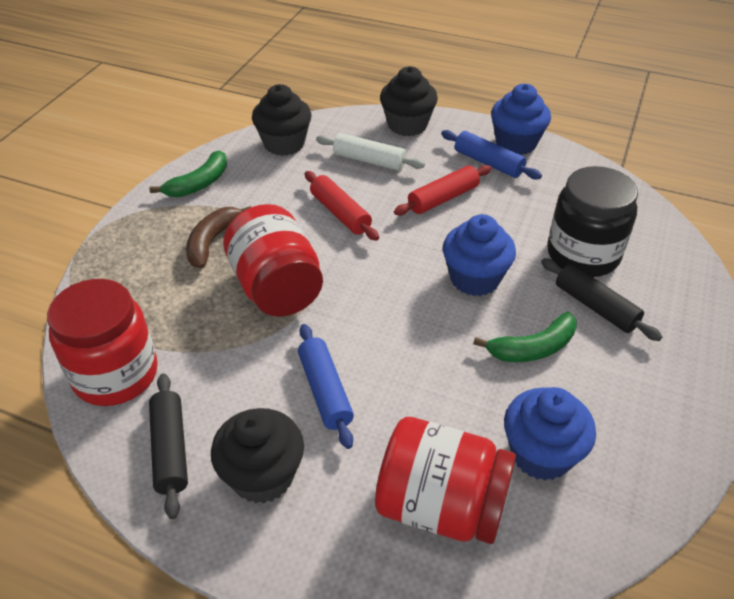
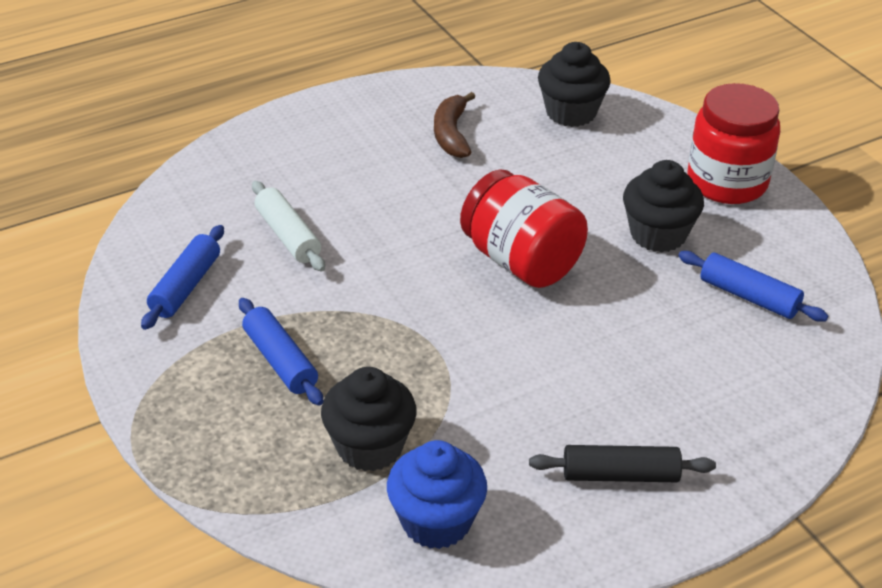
black jar: [547,166,638,277] = 1 -> none = 0
black rolling pin: [149,373,188,519] [541,258,662,341] = 2 -> [529,445,716,482] = 1
blue cupcake: [443,214,516,296] [491,84,551,155] [504,387,596,481] = 3 -> [387,440,487,549] = 1
blue rolling pin: [298,324,354,449] [441,130,542,179] = 2 -> [141,225,224,330] [239,298,323,406] [678,251,828,322] = 3
green banana: [149,150,227,197] [473,312,576,362] = 2 -> none = 0
red jar: [47,279,158,406] [223,204,323,317] [375,417,516,544] = 3 -> [460,169,588,288] [688,83,780,204] = 2
red rolling pin: [305,171,379,241] [394,165,492,215] = 2 -> none = 0

